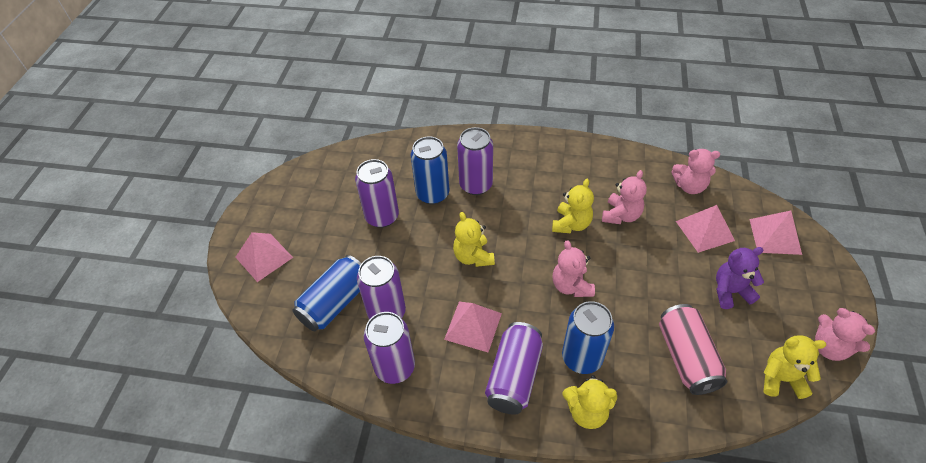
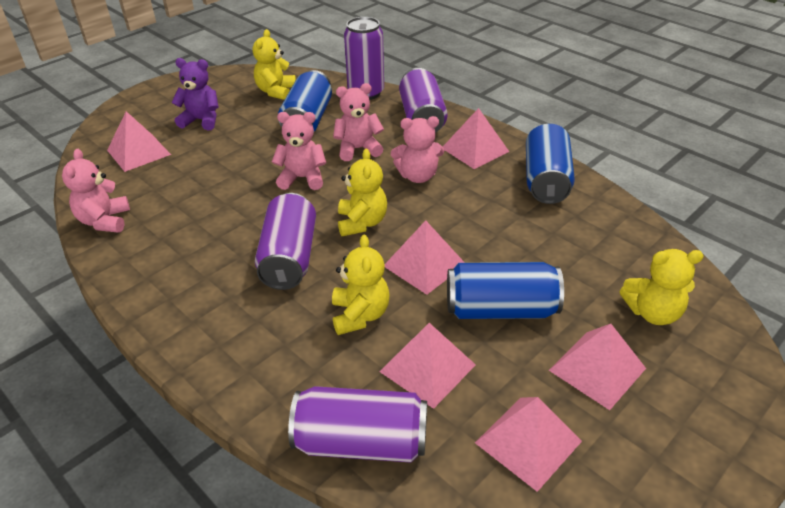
pink can: [659,304,727,395] = 1 -> none = 0
pink pyramid: [235,232,293,282] [444,302,502,352] [676,205,735,253] [749,210,802,255] = 4 -> [107,111,171,172] [379,323,476,409] [384,220,465,295] [443,108,509,169] [475,397,582,492] [549,324,646,410] = 6
purple can: [355,159,399,228] [357,256,406,320] [364,312,415,384] [457,127,493,195] [485,322,543,415] = 5 -> [255,193,316,290] [288,386,427,463] [344,17,384,100] [399,68,448,133] = 4

